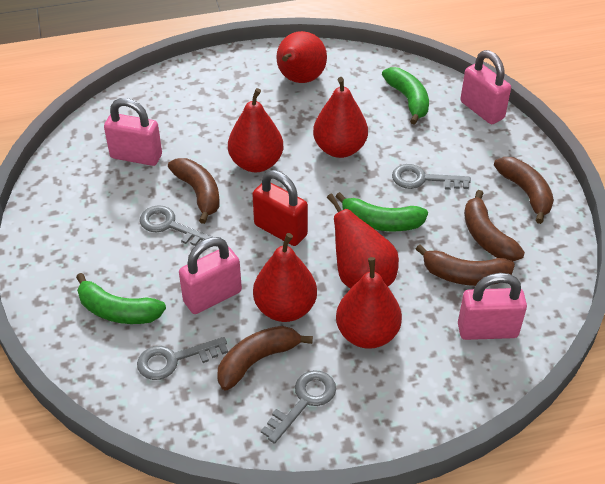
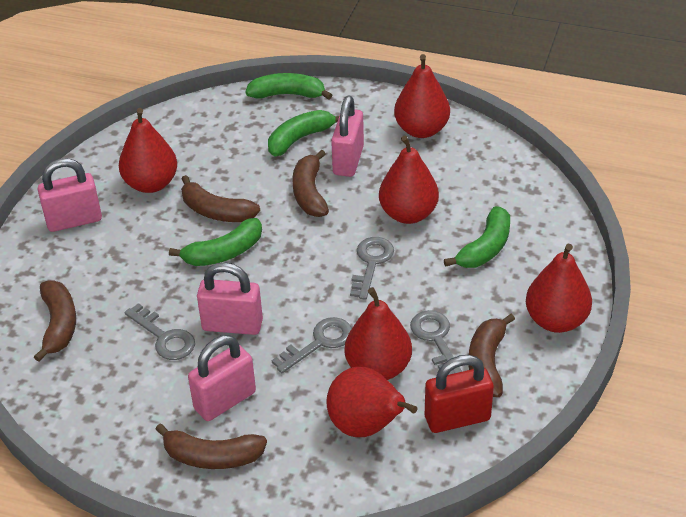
green banana: [76,273,166,324] [335,192,428,231] [382,67,429,125] = 3 -> [169,218,262,266] [245,73,332,100] [268,110,339,156] [444,206,510,268] = 4

